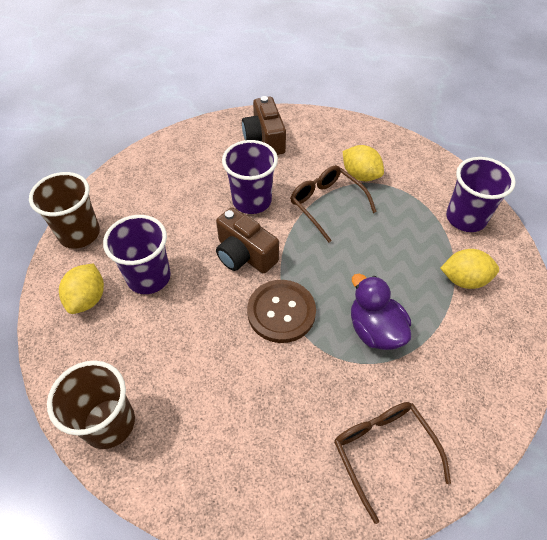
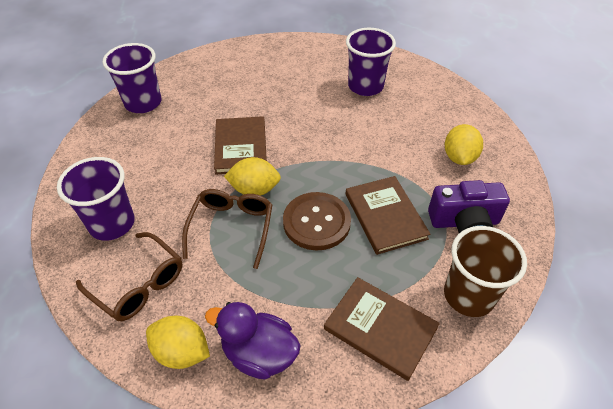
brown book: none = 0 -> [214,116,267,174] [324,277,440,381] [346,176,430,255] = 3
brown camera: [216,207,279,274] [242,96,286,155] = 2 -> none = 0
brown cup: [29,172,100,249] [47,361,135,449] = 2 -> [444,226,527,317] = 1
purple camera: none = 0 -> [428,180,510,233] = 1

